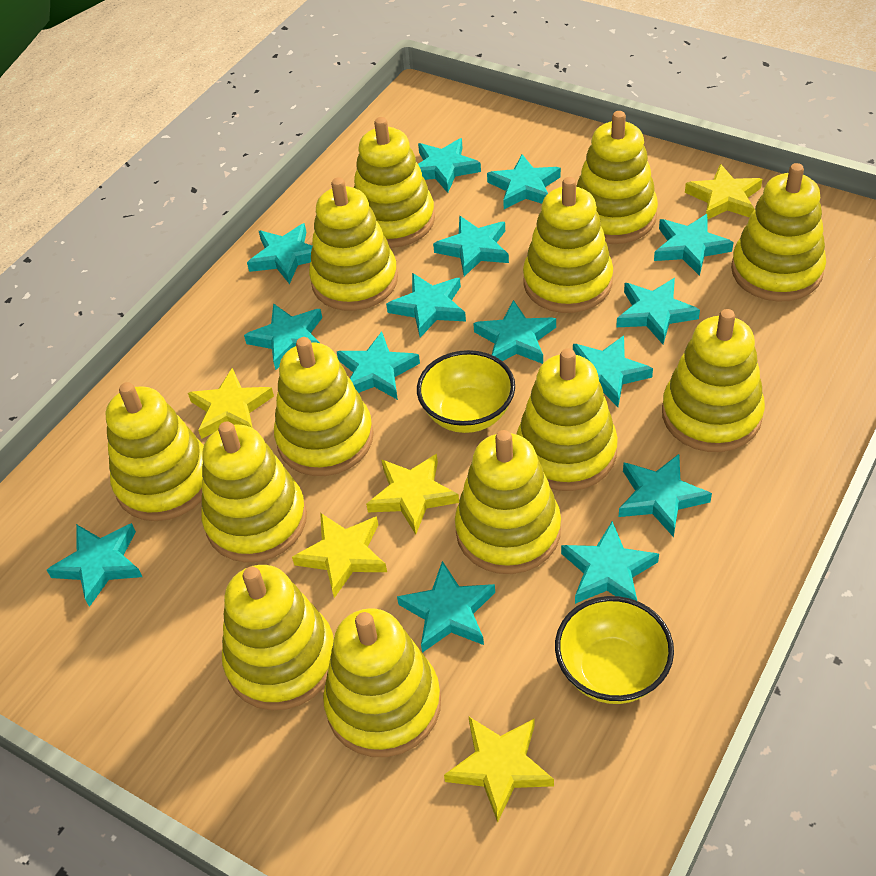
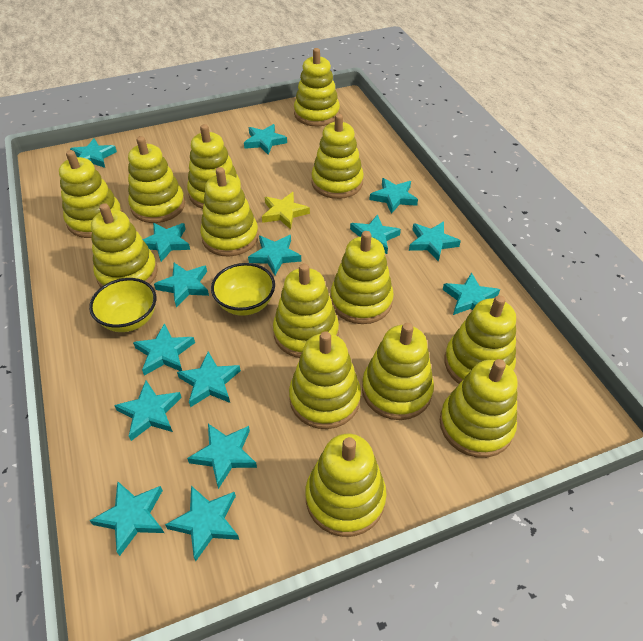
yellow stacking toy: [106,382,204,521] [201,421,307,563] [222,565,334,710] [274,337,374,476] [309,177,398,311] [323,608,441,757] [354,117,435,248] [455,430,561,574] [517,348,618,491] [523,177,613,313] [576,111,658,244] [662,309,765,452] [731,163,826,302] = 13 -> [59,150,122,238] [91,203,158,287] [128,136,185,223] [187,124,241,209] [200,167,259,256] [273,263,339,358] [289,331,361,429] [294,48,340,126] [305,434,387,537] [311,114,364,199] [330,231,394,324] [362,323,434,420] [440,359,518,458] [444,295,516,384] = 14
yellow star: [188,368,274,439] [292,513,387,598] [366,454,459,534] [444,717,554,822] [685,164,762,220] = 5 -> [262,192,310,229] = 1

